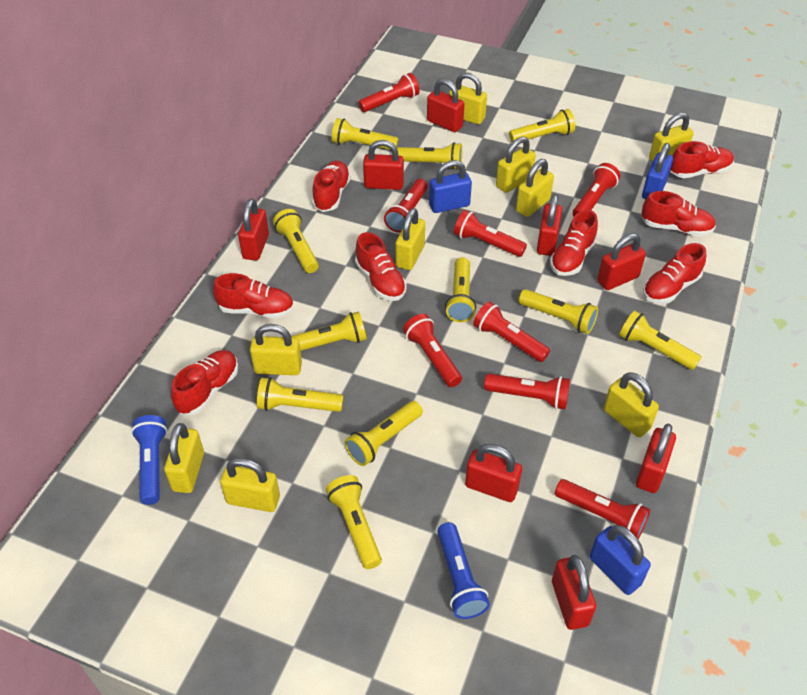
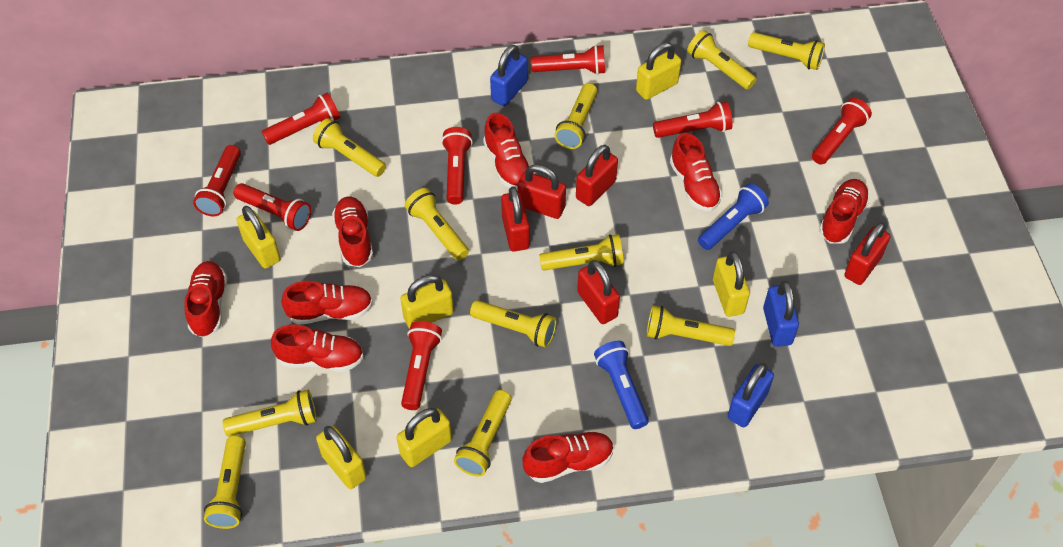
red padlock: [238,199,269,261] [363,140,404,190] [427,79,464,132] [465,444,522,502] [537,194,562,256] [552,555,596,630] [597,233,646,290] [636,424,676,493] = 8 -> [501,187,530,252] [518,164,566,219] [576,145,618,206] [577,260,620,324] [844,222,890,285] = 5
yellow padlock: [164,423,204,493] [220,458,280,512] [250,324,302,375] [395,208,425,270] [449,72,487,124] [496,136,536,193] [516,159,554,217] [604,372,659,437] [649,113,693,162] = 9 -> [237,206,281,269] [316,426,367,489] [397,408,452,467] [400,275,454,329] [636,43,681,100] [713,251,750,317] = 6

